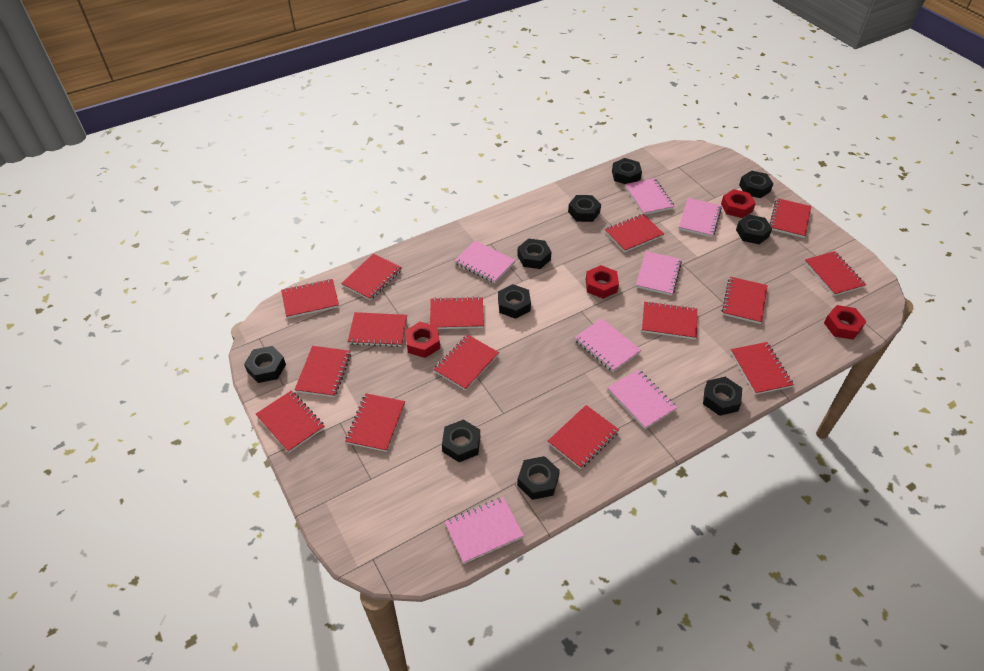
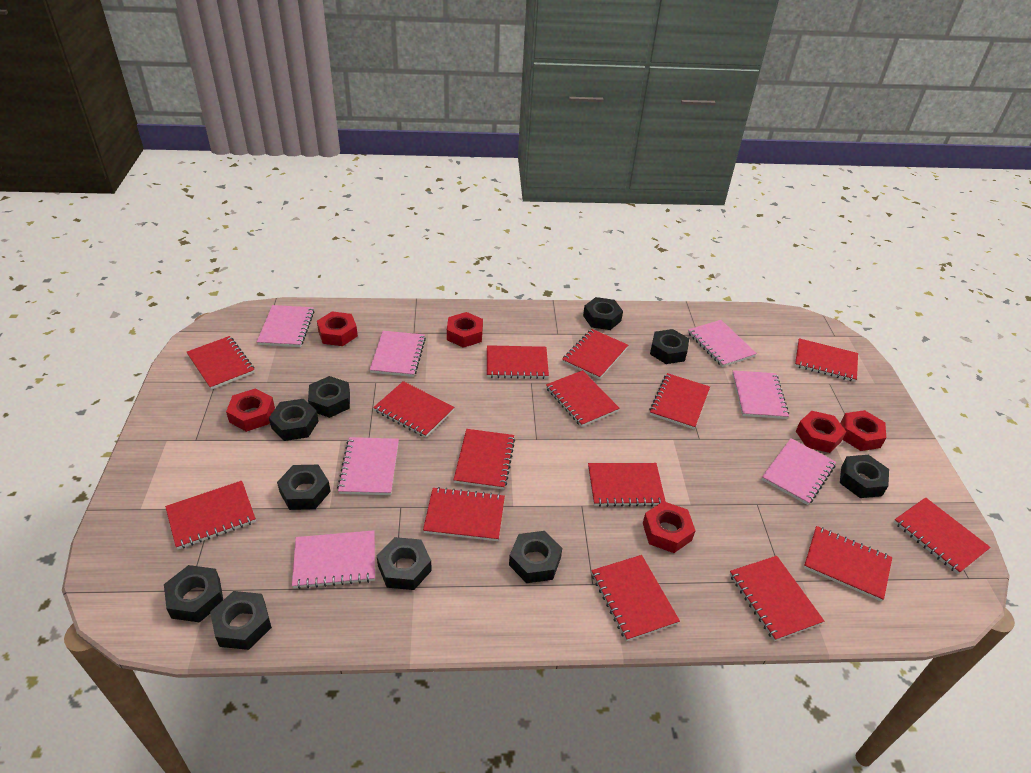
red nut: [405,322,440,358] [586,265,619,299] [721,189,756,218] [824,305,866,340] = 4 -> [226,388,275,432] [317,311,358,346] [447,312,483,348] [643,501,696,553] [796,411,846,453] [840,410,886,451] = 6

